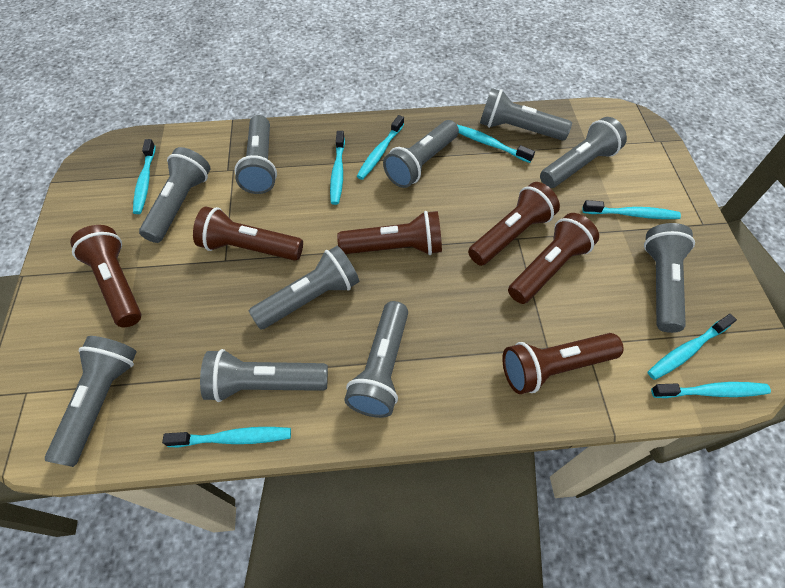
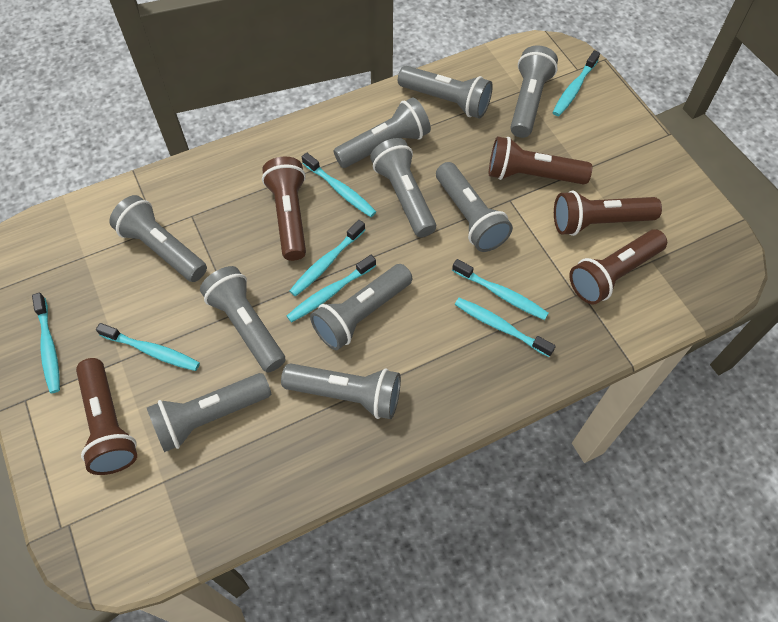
brown flashlight: [70,225,141,327] [193,207,303,261] [337,211,442,255] [468,182,560,266] [502,333,624,394] [508,213,599,304] = 6 -> [76,358,137,475] [262,157,306,261] [489,136,592,184] [554,190,662,236] [569,229,667,305] = 5

